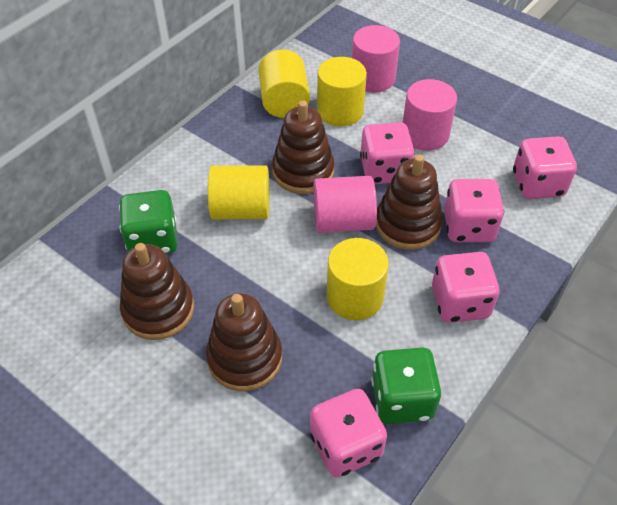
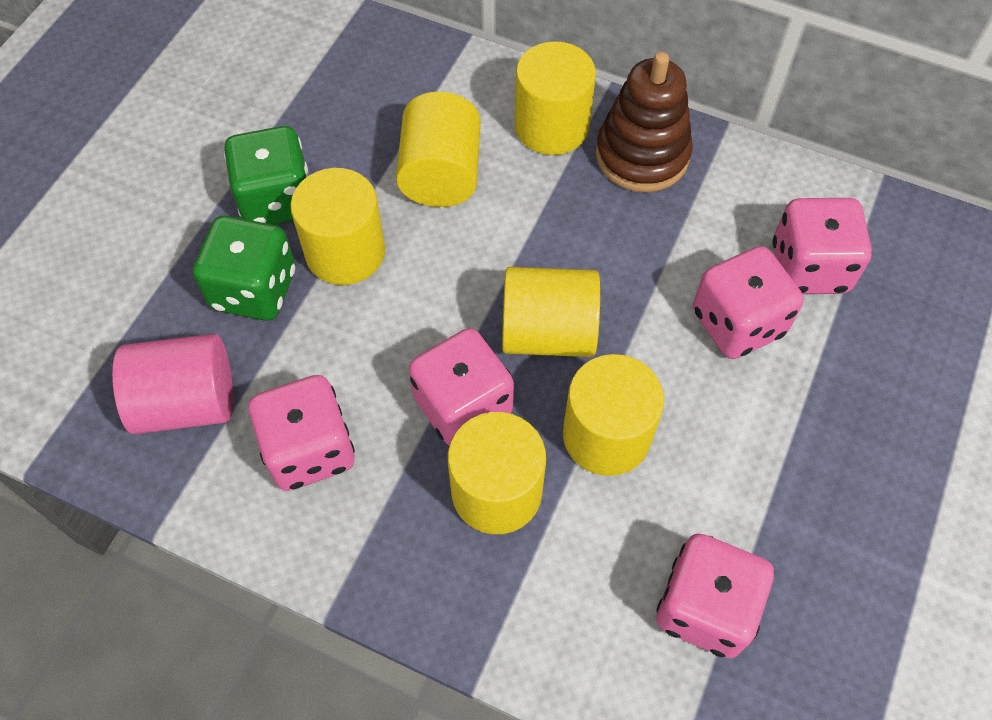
brown stacking toy: [120,243,194,340] [206,293,282,391] [272,100,335,194] [376,154,443,250] = 4 -> [596,52,693,192] = 1
pink cylinder: [313,176,377,233] [352,25,400,92] [403,79,457,151] = 3 -> [112,334,233,434] = 1
yellow cylinder: [208,165,269,219] [258,50,310,118] [317,57,367,126] [327,238,389,320] = 4 -> [290,168,385,285] [396,92,481,207] [448,412,546,534] [502,267,600,357] [515,41,596,155] [563,354,664,476] = 6

